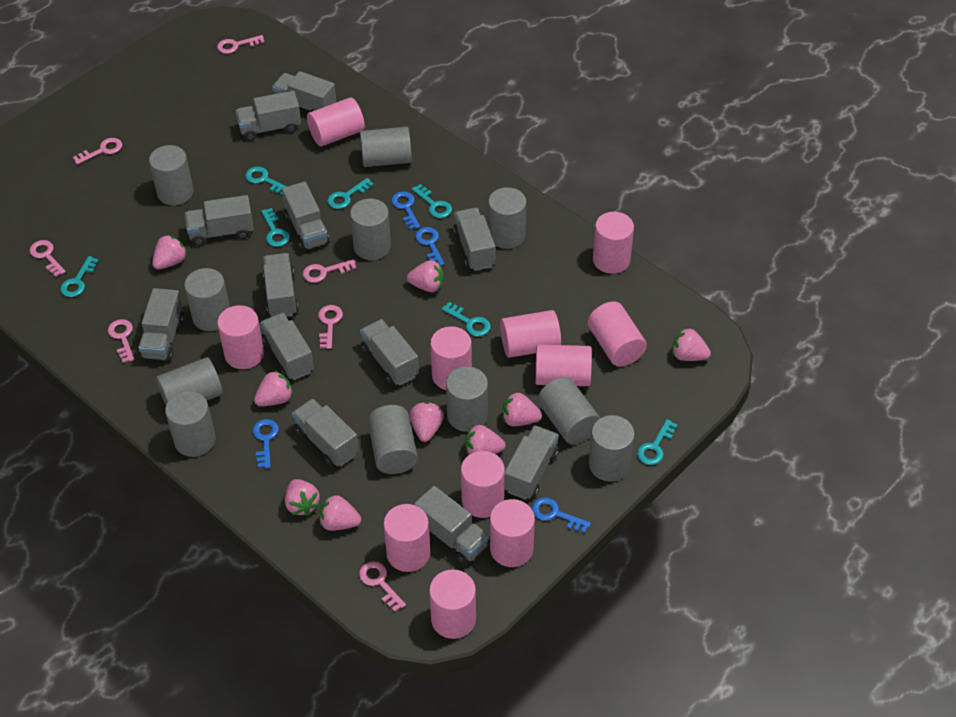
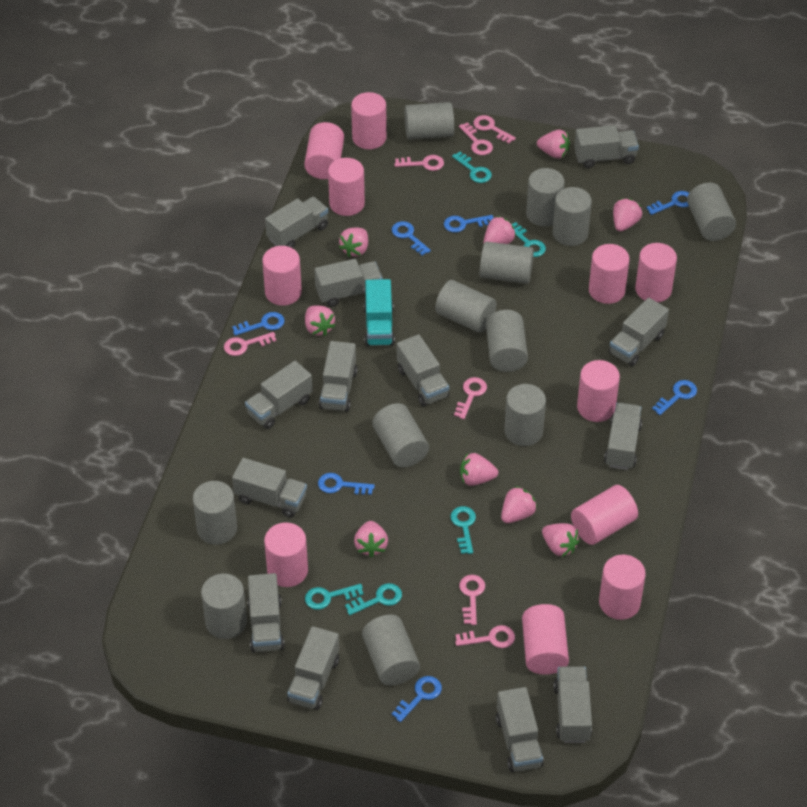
blue key: [253,419,279,468] [391,191,420,230] [415,227,444,266] [532,497,591,533] = 4 -> [232,312,285,336] [318,473,375,495] [392,221,431,255] [392,676,442,722] [444,215,494,233] [647,191,689,215] [652,380,697,415] = 7
grey cylinder: [149,145,194,205] [156,357,223,405] [165,391,216,457] [184,268,230,331] [350,198,391,260] [360,127,412,167] [368,405,418,474] [446,366,488,432] [488,187,526,249] [538,377,600,444] [589,415,635,482] = 11 -> [193,481,237,545] [201,573,247,639] [362,615,420,685] [372,403,429,468] [405,102,454,140] [435,280,496,333] [480,241,534,284] [486,310,528,372] [504,384,546,446] [526,168,565,227] [553,187,592,246] [687,183,736,241] = 12
grey truck: [138,288,184,361] [185,195,254,246] [236,91,301,141] [260,313,314,380] [263,253,299,317] [272,71,336,112] [282,182,330,251] [292,399,359,467] [360,319,419,386] [414,486,489,565] [453,208,496,271] [504,425,559,500] = 12 -> [232,458,307,518] [245,361,313,429] [247,573,285,652] [265,197,328,248] [287,626,339,710] [314,259,383,307] [319,341,357,412] [397,334,449,407] [496,687,544,772] [553,666,592,743] [574,125,639,168] [604,403,642,470] [609,298,669,366] = 13
turquoise key: [60,256,98,297] [245,166,287,195] [261,208,290,247] [327,178,374,209] [412,184,452,218] [442,302,491,337] [637,419,677,465] = 7 -> [305,584,363,610] [345,583,402,615] [450,506,476,554] [452,152,492,183] [512,222,546,257] = 5
turquoise truck: none = 0 -> [364,279,395,346] = 1

